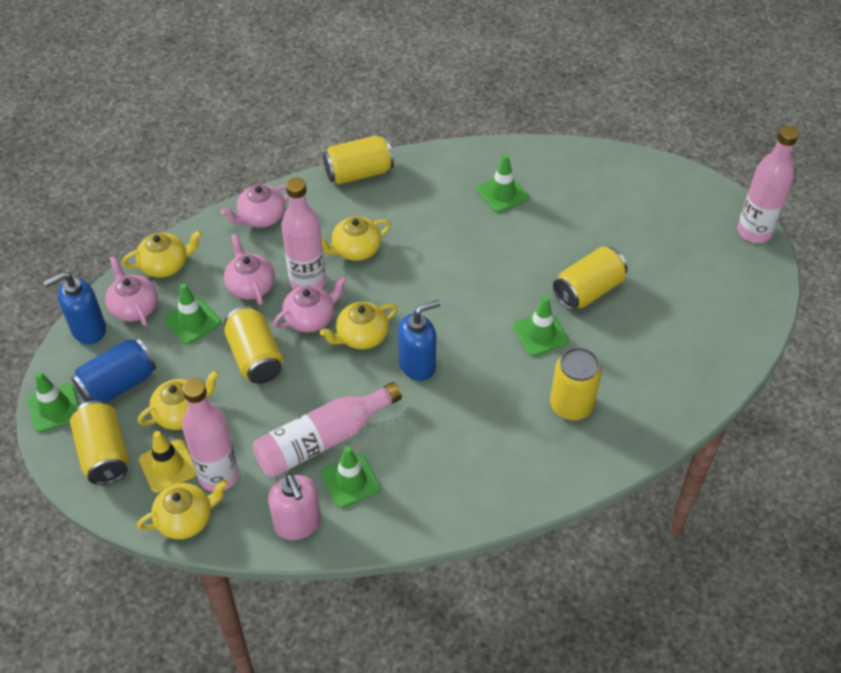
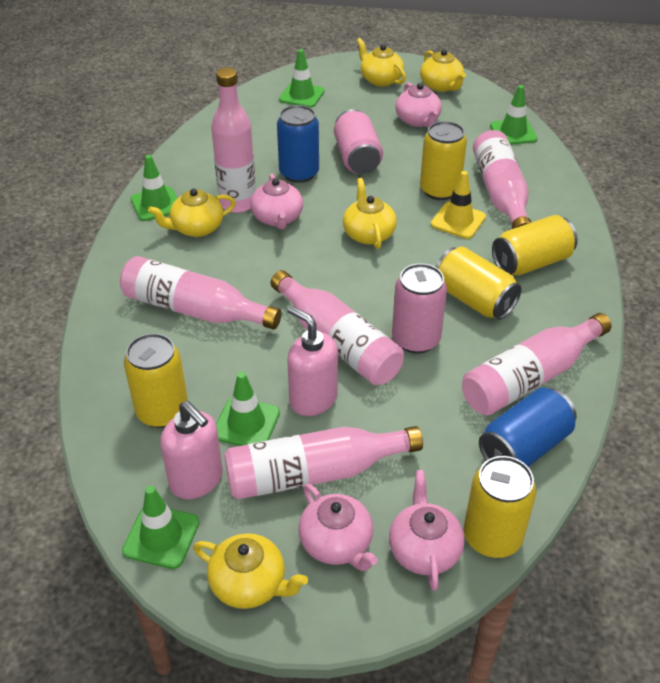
blue can: [71,338,156,403] = 1 -> [277,105,319,183] [479,388,576,467] = 2
blue soap dispenser: [43,272,106,344] [398,300,441,381] = 2 -> none = 0
pink bottle: [182,378,239,492] [252,382,402,477] [281,177,326,290] [737,126,799,243] = 4 -> [120,256,281,330] [211,68,256,213] [224,426,423,499] [270,270,404,385] [462,313,611,415] [473,130,531,229] = 6
pink can: none = 0 -> [334,109,383,174] [392,263,447,353] = 2
pink soap dispenser: [268,473,321,540] = 1 -> [160,401,223,499] [287,306,338,416] = 2

